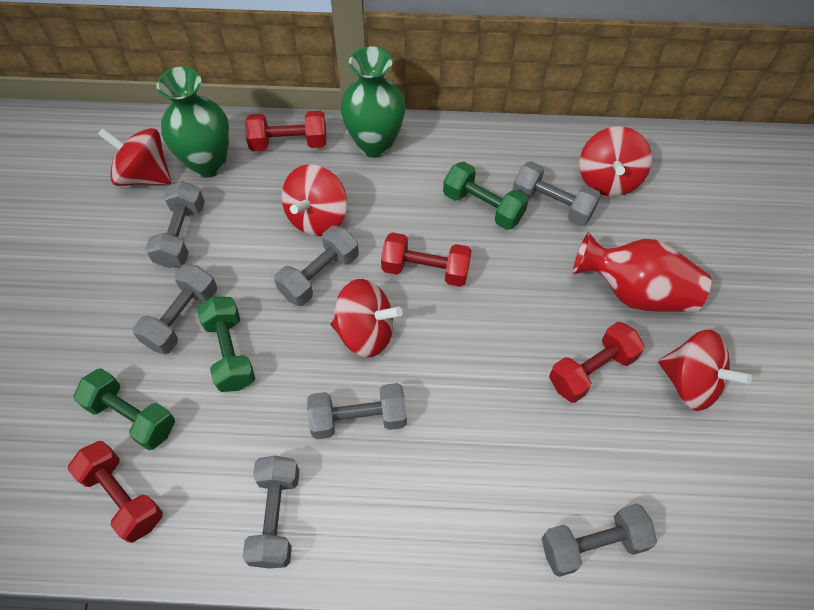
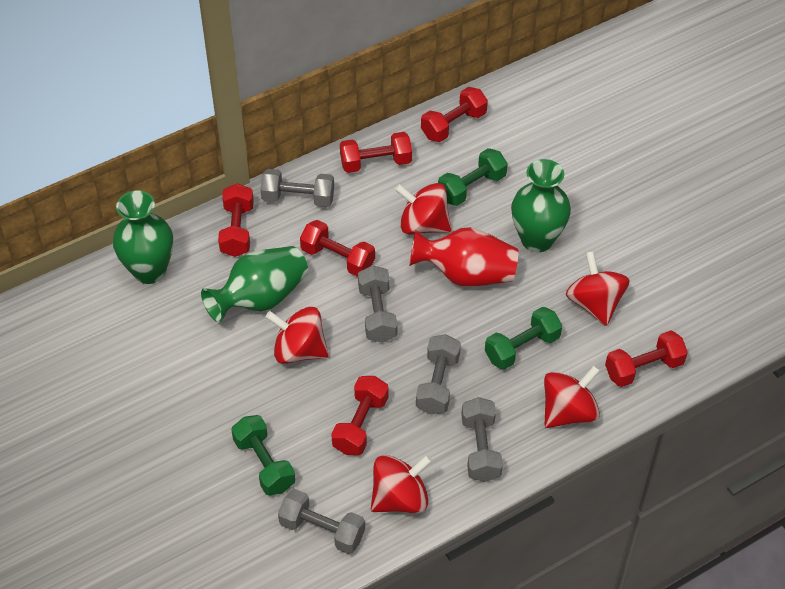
green vase: [156,67,230,178] [340,46,406,158] = 2 -> [113,191,173,284] [201,246,308,323] [511,159,571,252] = 3
grey dumbbell: [133,264,217,354] [145,181,205,268] [243,455,299,569] [274,226,359,306] [307,383,407,439] [513,161,601,226] [542,503,657,577] = 7 -> [260,169,334,207] [278,489,365,554] [358,265,397,343] [416,334,461,414] [461,397,503,482] = 5
red dumbbell: [68,441,163,543] [245,111,327,151] [381,232,472,287] [549,322,645,403] = 4 -> [218,183,254,257] [300,220,375,277] [331,376,389,455] [340,132,412,173] [421,87,488,142] [605,330,688,387] = 6

